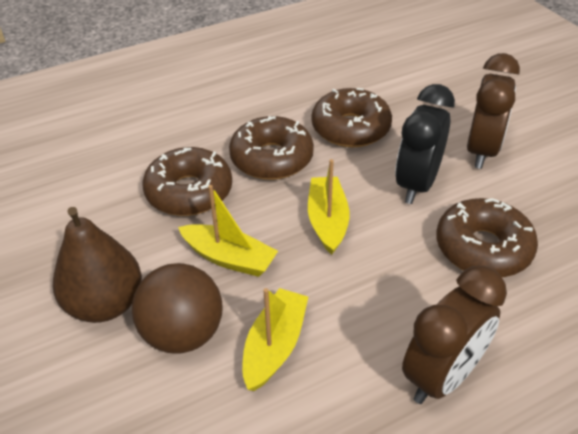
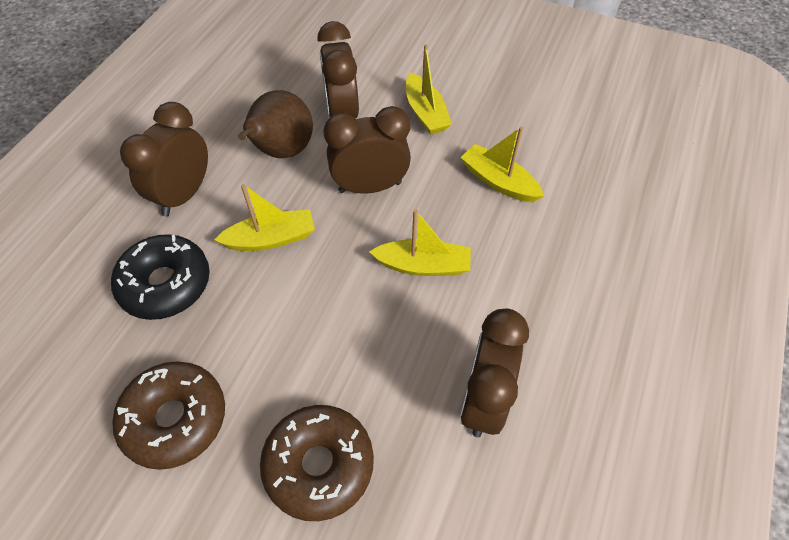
black clock: [395,84,455,204] = 1 -> none = 0
black donut: none = 0 -> [111,234,210,320] = 1
brown ball: [132,263,222,354] = 1 -> none = 0
brown clock: [402,266,507,404] [467,53,520,169] = 2 -> [120,102,208,217] [317,21,359,118] [324,106,411,194] [460,309,529,437] = 4
brown donut: [142,147,232,216] [229,116,314,180] [311,88,392,147] [436,198,538,278] = 4 -> [112,362,225,470] [260,405,374,521] = 2
yellow boat: [178,185,278,277] [242,288,308,391] [308,159,349,255] = 3 -> [214,184,315,251] [369,209,471,276] [406,44,452,135] [460,127,544,202] = 4

